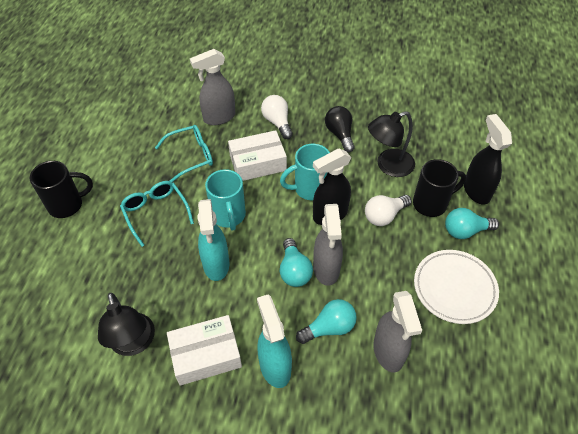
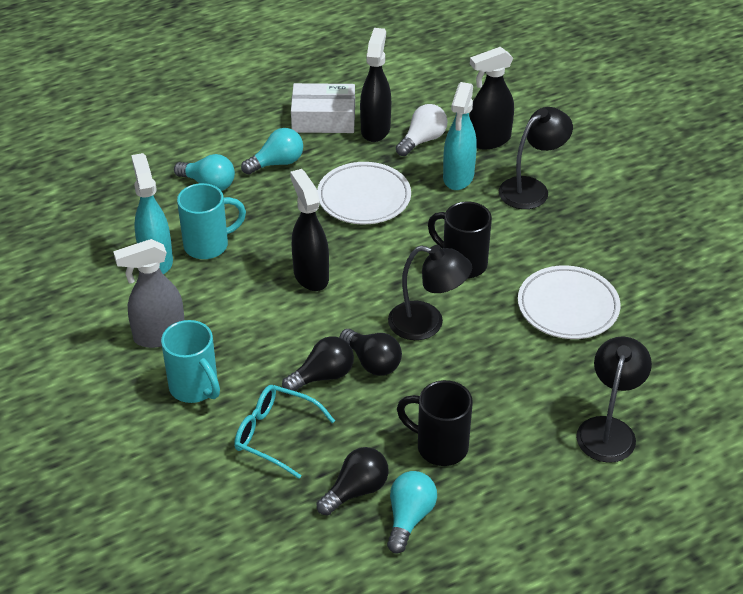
black lamp: [98,293,155,356] [368,111,415,177] = 2 -> [388,245,472,340] [499,107,573,209] [576,337,652,463] = 3
black light bulb: [325,106,355,152] = 1 -> [282,336,354,391] [317,447,389,516] [340,329,402,376] = 3
black spray bottle: [313,148,351,225] [464,114,512,205] = 2 -> [290,169,329,291] [360,28,391,142] [469,47,514,149] = 3
grey spray bottle: [190,49,235,125] [313,204,343,286] [373,291,422,372] = 3 -> [113,239,184,348] = 1
turquoise glasses: [120,181,194,247] [155,125,213,182] = 2 -> [234,385,335,479] = 1
white box: [167,315,242,386] [228,130,287,181] = 2 -> [291,83,355,133] = 1
white light bulb: [261,95,293,139] [365,195,412,226] = 2 -> [396,104,447,156] = 1
white plate: [414,250,499,324] = 1 -> [317,162,411,224] [518,265,621,339] = 2

